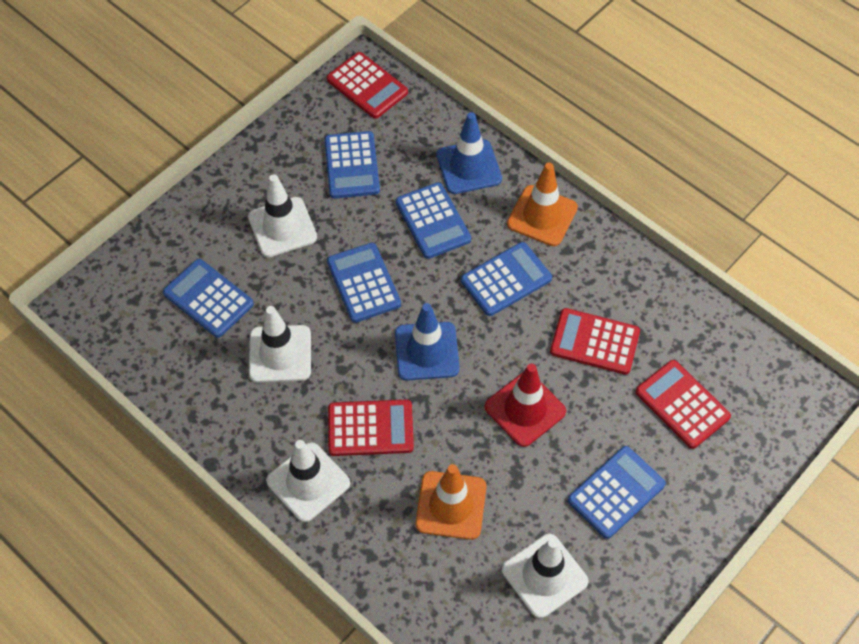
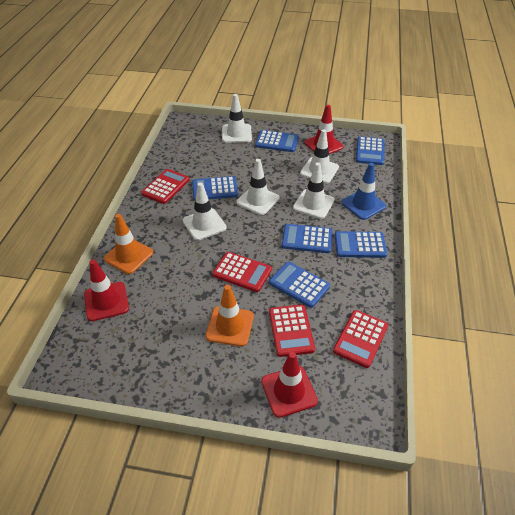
blue traffic cone: [395,303,460,381] [437,112,502,194] = 2 -> [341,163,386,220] = 1
red traffic cone: [485,364,566,447] = 1 -> [84,260,129,321] [261,352,318,418] [305,105,344,154] = 3
white traffic cone: [248,174,317,257] [249,306,311,383] [266,440,350,522] [502,534,588,618] = 4 -> [183,182,227,240] [222,94,252,143] [236,159,280,215] [293,162,335,219] [300,129,339,183] = 5

